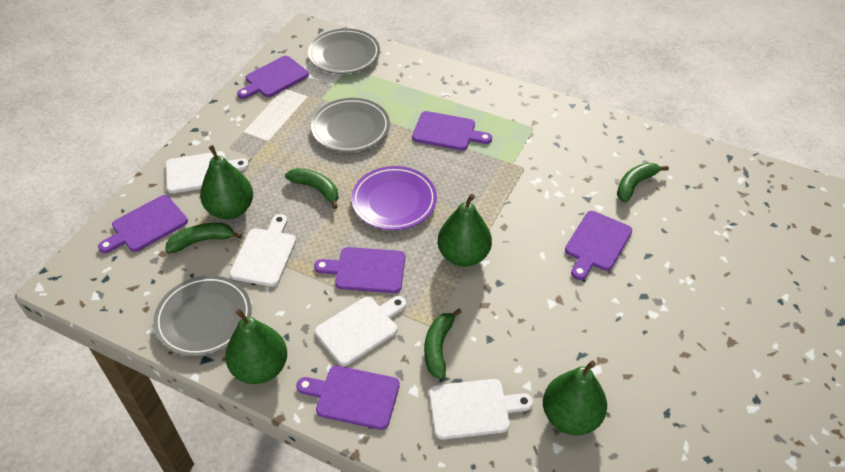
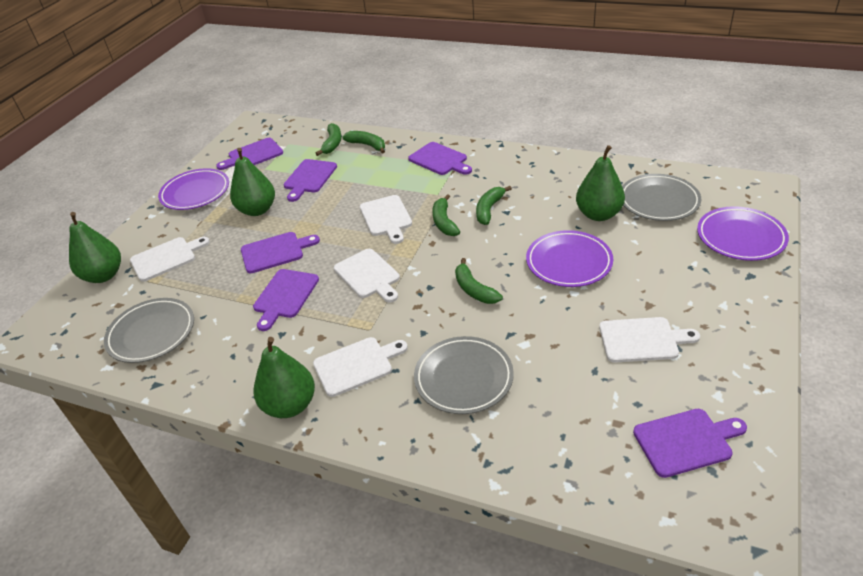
green banana: [165,223,242,253] [285,168,338,209] [424,309,462,379] [617,162,669,203] = 4 -> [315,123,341,156] [342,131,385,154] [432,194,460,236] [455,258,503,304] [476,186,512,225] = 5
purple plate: [351,166,437,230] = 1 -> [158,168,229,210] [526,230,613,287] [697,206,789,261] = 3
white cutting board: [166,151,249,193] [230,214,296,287] [315,296,406,366] [429,379,533,440] = 4 -> [130,237,210,282] [313,337,408,397] [334,249,400,303] [360,195,412,244] [599,317,700,363] = 5

